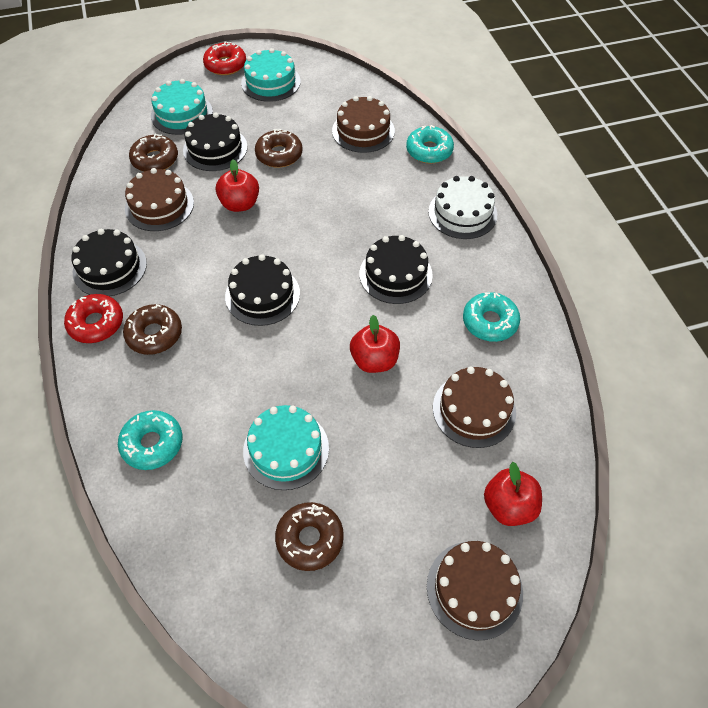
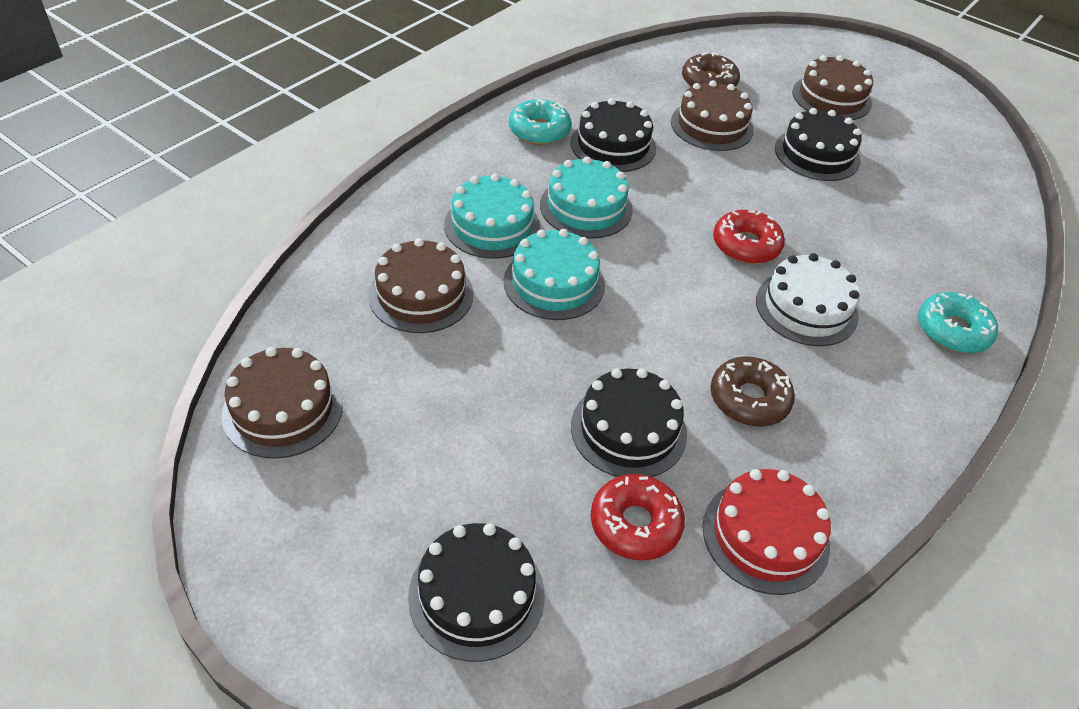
brown donut: [123,304,182,355] [129,134,178,172] [255,129,302,168] [275,502,344,571] = 4 -> [682,52,740,87] [711,356,795,427] = 2
red apple: [216,159,259,212] [350,315,400,373] [484,462,542,526] = 3 -> none = 0
red cake: none = 0 -> [702,469,831,595] = 1
turquoise donut: [118,410,183,470] [406,125,454,164] [463,292,520,342] = 3 -> [509,99,572,145] [918,292,998,353] = 2

